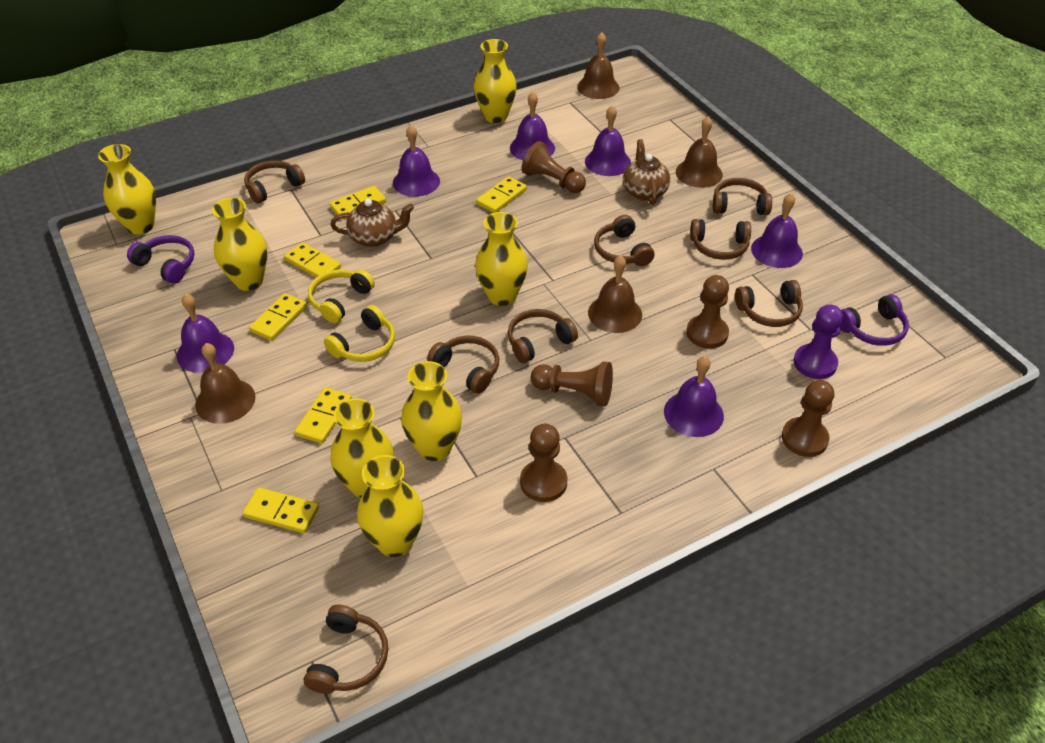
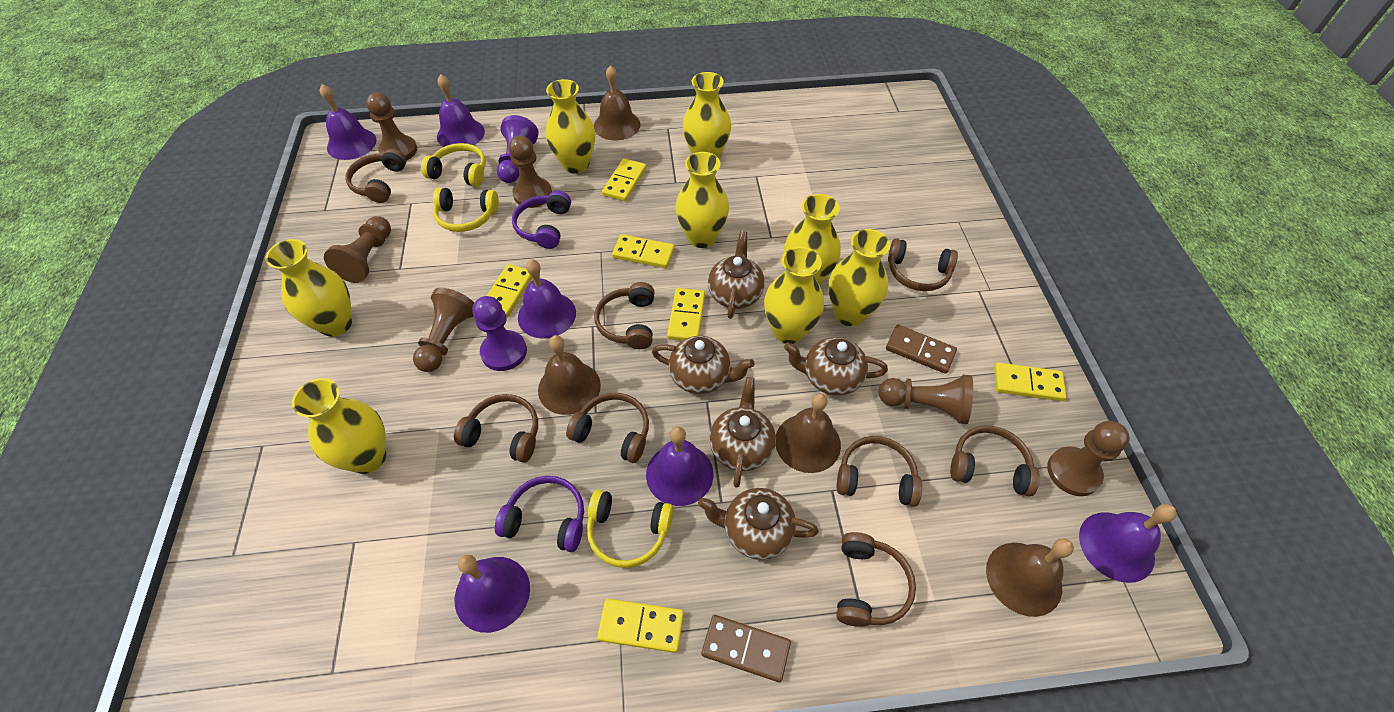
brown domino: none = 0 -> [702,615,791,682] [886,325,957,374] = 2
brown pawn: [520,424,568,502] [522,141,586,193] [531,362,613,407] [686,275,729,349] [782,380,834,457] = 5 -> [324,216,391,283] [366,92,417,160] [413,288,474,372] [509,136,552,208] [878,375,973,424] [1047,421,1130,496] = 6
brown teapot: [330,199,414,247] [623,139,670,205] = 2 -> [652,336,754,394] [698,488,819,560] [708,231,765,319] [710,377,776,488] [784,337,888,396] = 5
purple pawn: [793,304,843,379] = 1 -> [473,296,527,371] [497,115,539,183] = 2
yellow headphones: [308,270,375,323] [324,305,395,362] = 2 -> [421,143,486,187] [433,187,499,232] [587,490,673,568] = 3
yellow vase: [98,144,156,235] [212,198,267,291] [330,398,394,498] [357,455,424,557] [401,361,462,461] [474,39,517,123] [475,212,528,306] = 7 -> [265,239,352,337] [292,378,386,474] [546,79,595,174] [676,152,729,248] [683,72,731,158] [764,247,824,344] [784,194,841,286] [829,229,890,326] = 8

